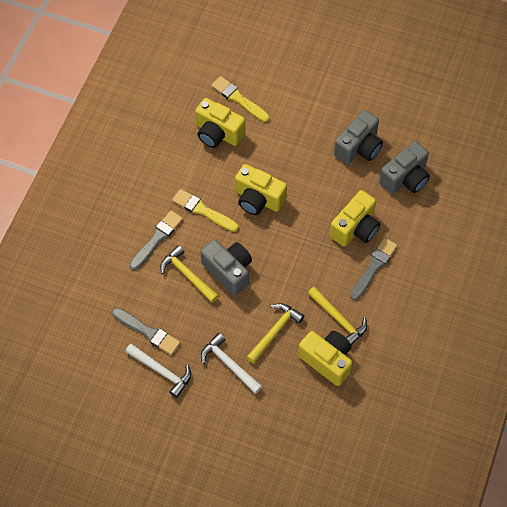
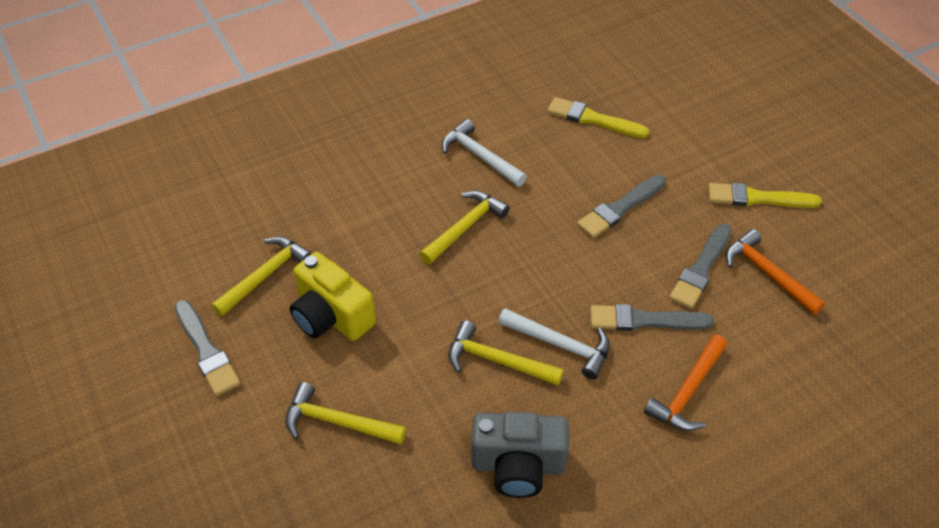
grey brush: [112,308,180,355] [129,211,183,270] [350,238,397,300] = 3 -> [175,300,240,396] [577,175,666,238] [590,304,714,331] [669,223,731,309] = 4
grey camera: [200,239,252,296] [334,110,383,165] [379,141,430,194] = 3 -> [472,412,569,498] = 1
orange hammer: none = 0 -> [644,335,727,431] [725,229,825,315] = 2
yellow camera: [195,98,245,148] [235,164,287,215] [298,331,352,386] [330,190,380,246] = 4 -> [290,252,376,341] = 1
yellow hammer: [160,245,219,303] [246,303,304,364] [307,287,367,346] = 3 -> [211,236,312,317] [286,382,406,444] [419,191,510,264] [449,320,564,386] = 4

